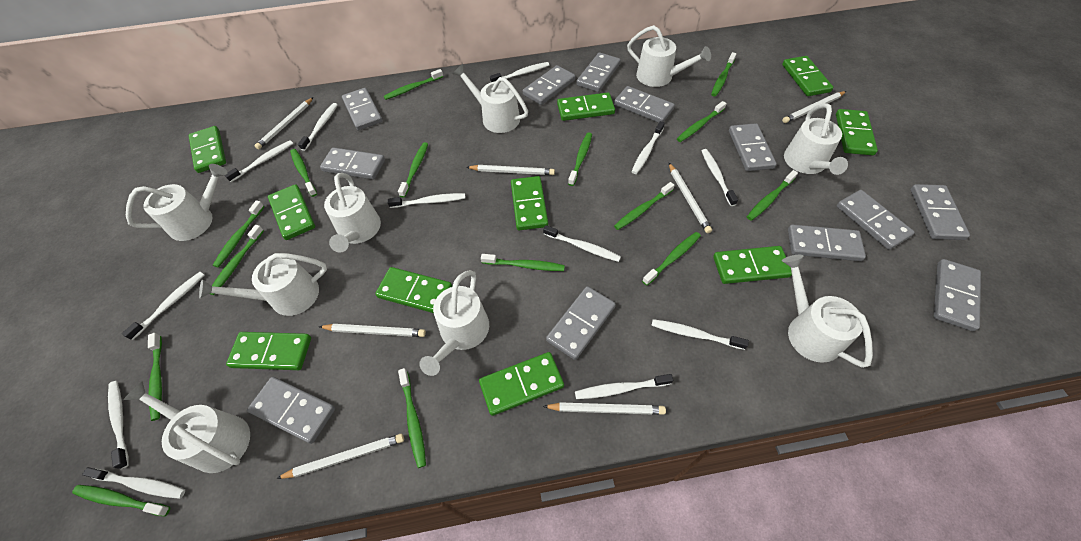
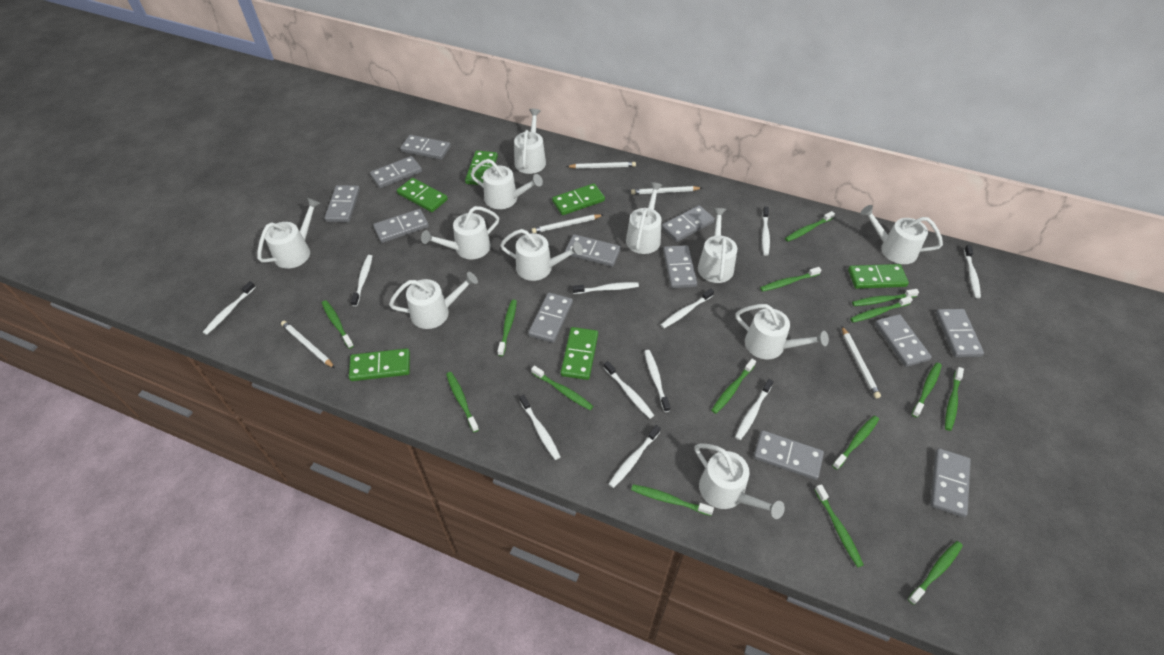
green domino: [189,126,226,173] [226,332,311,370] [268,184,315,240] [375,267,452,313] [479,352,564,416] [511,176,548,230] [557,92,615,121] [713,246,792,284] [782,56,833,96] [836,109,878,155] = 10 -> [349,348,410,381] [397,178,448,212] [465,151,498,185] [552,183,605,215] [561,327,598,380] [848,264,909,289] = 6
white pencil: [255,97,314,149] [276,434,404,479] [319,324,426,337] [466,165,555,175] [543,402,666,415] [669,163,712,234] [782,91,846,123] = 7 -> [281,321,335,368] [532,214,603,233] [566,162,636,169] [631,186,702,195] [842,326,881,398] = 5
white toothbrush: [82,467,186,499] [108,381,129,469] [122,272,204,340] [224,140,293,182] [298,103,338,151] [387,193,465,208] [490,62,549,82] [543,225,621,262] [575,374,673,399] [631,121,665,174] [651,319,749,350] [701,149,738,206] = 12 -> [203,281,256,335] [351,255,372,307] [519,395,561,460] [572,282,639,294] [604,361,654,419] [609,425,661,488] [644,350,670,412] [661,289,714,328] [735,379,774,440] [762,207,770,256] [964,245,981,298] = 11
white watering can: [123,381,250,473] [126,164,228,241] [199,253,327,316] [324,173,381,252] [419,270,489,376] [453,64,528,133] [627,25,711,87] [782,255,873,368] [784,103,848,175] = 9 -> [257,198,321,268] [389,272,478,329] [421,206,499,259] [471,159,543,209] [500,229,583,281] [514,109,546,174] [626,182,663,254] [695,443,785,519] [698,208,737,283] [735,304,829,359] [860,205,943,264] = 11

